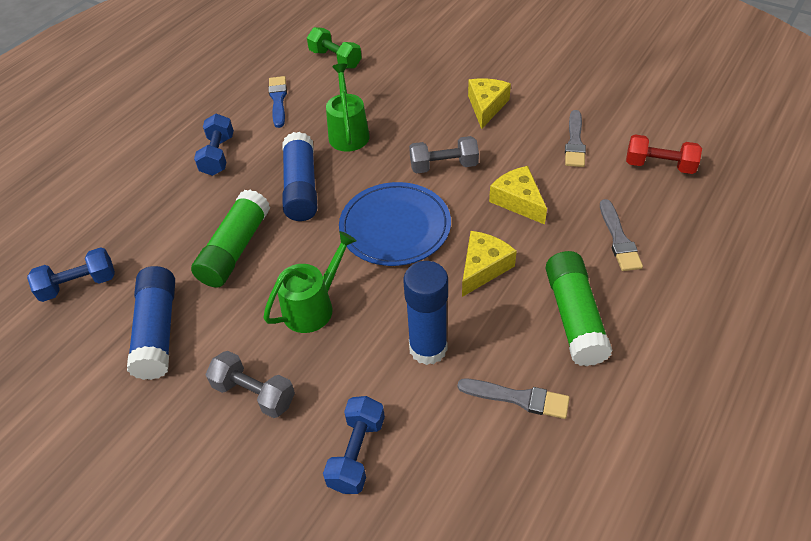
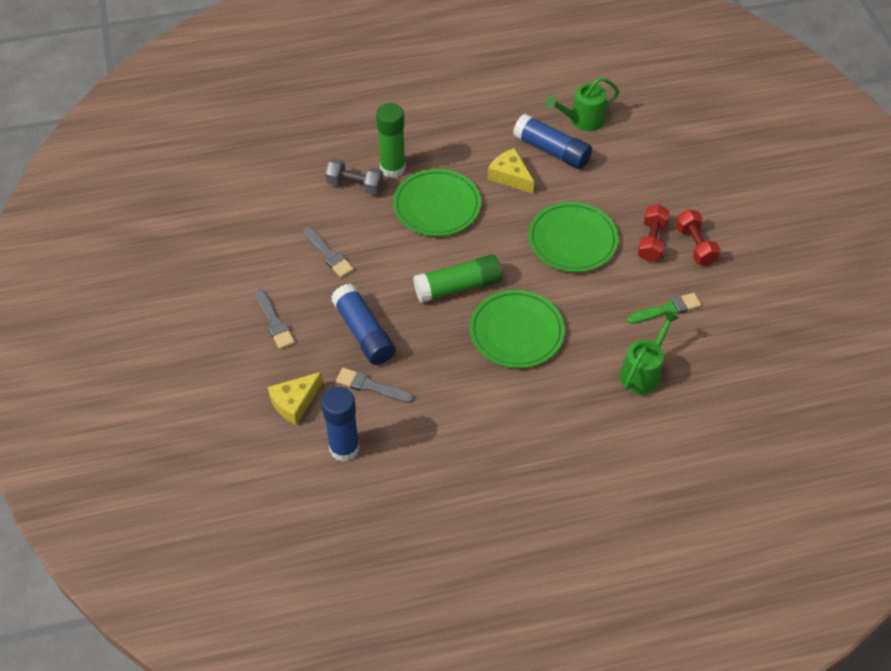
blue brush: [268,76,287,128] = 1 -> none = 0
blue dumbbell: [27,247,115,302] [194,114,234,176] [323,396,385,494] = 3 -> none = 0
blue plate: [339,182,451,266] = 1 -> none = 0
green brush: none = 0 -> [627,293,701,324] = 1
green dumbbell: [307,27,362,69] = 1 -> none = 0
green plate: none = 0 -> [393,169,481,236] [469,290,565,368] [528,202,619,272] = 3
grey dumbbell: [205,351,295,418] [409,136,479,173] = 2 -> [325,159,384,195] = 1
red dumbbell: [626,135,702,174] = 1 -> [638,205,670,262] [675,209,721,266] = 2
yellow cheese: [462,231,517,297] [468,78,511,129] [489,166,547,225] = 3 -> [268,372,323,425] [488,148,534,193] = 2

